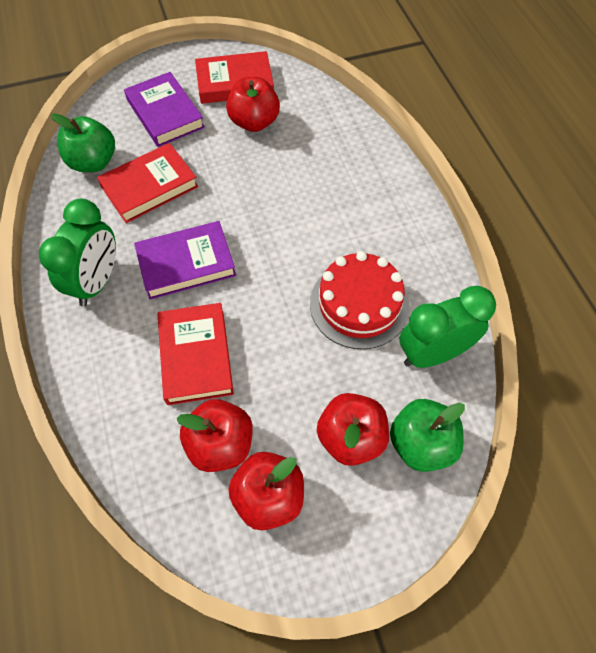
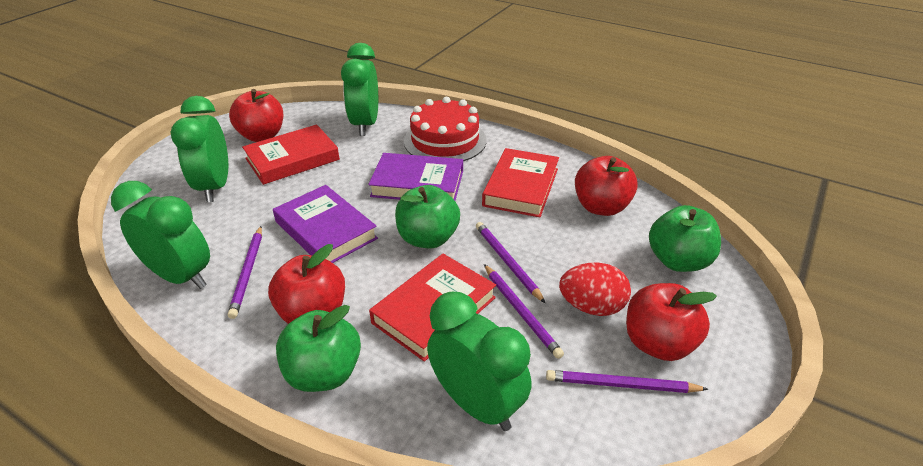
green apple: [51,113,115,172] [390,399,465,472] = 2 -> [276,305,361,392] [395,185,460,248] [649,205,721,272] = 3
green clock: [39,199,116,306] [400,286,496,368] = 2 -> [111,181,210,289] [170,96,228,202] [341,43,378,136] [427,292,531,431] = 4
purple pencil: none = 0 -> [228,226,262,319] [476,222,545,303] [484,264,564,359] [546,370,708,393] = 4
red egg: none = 0 -> [559,263,631,316] = 1

